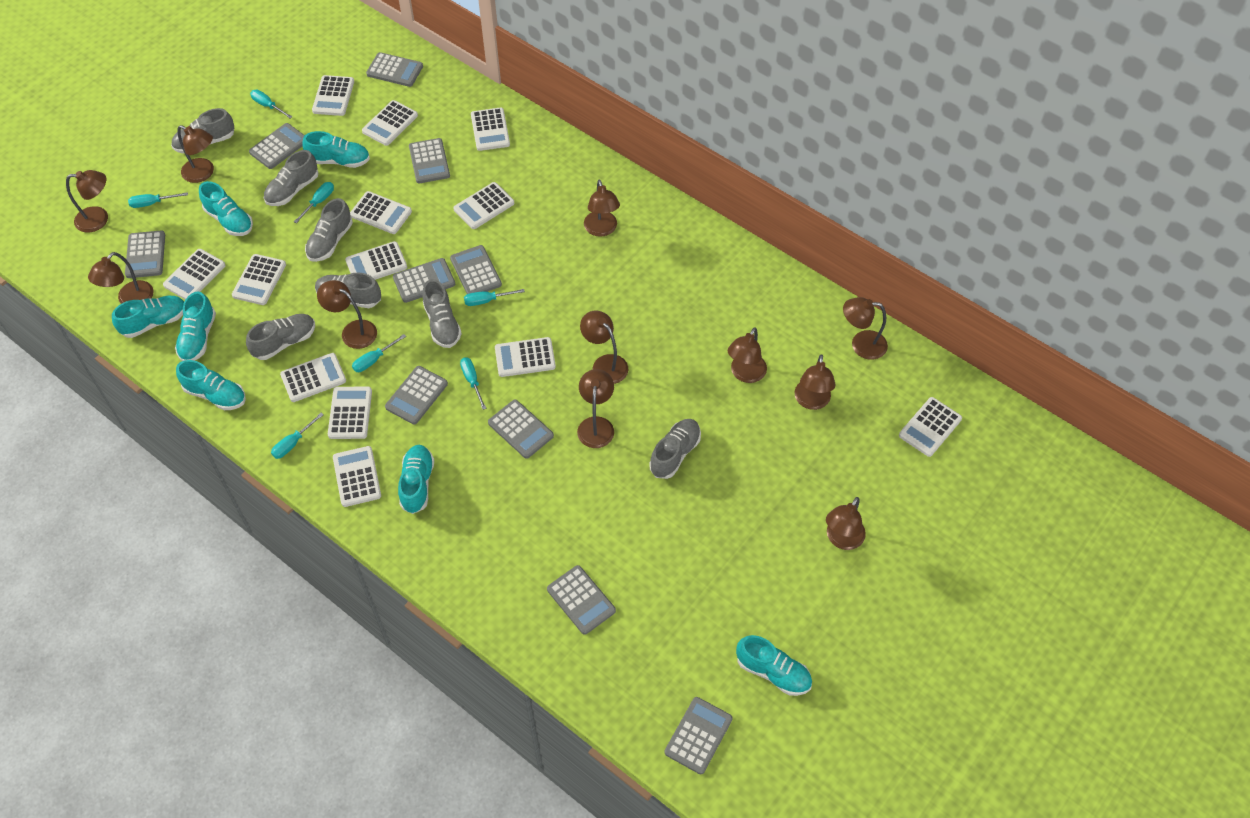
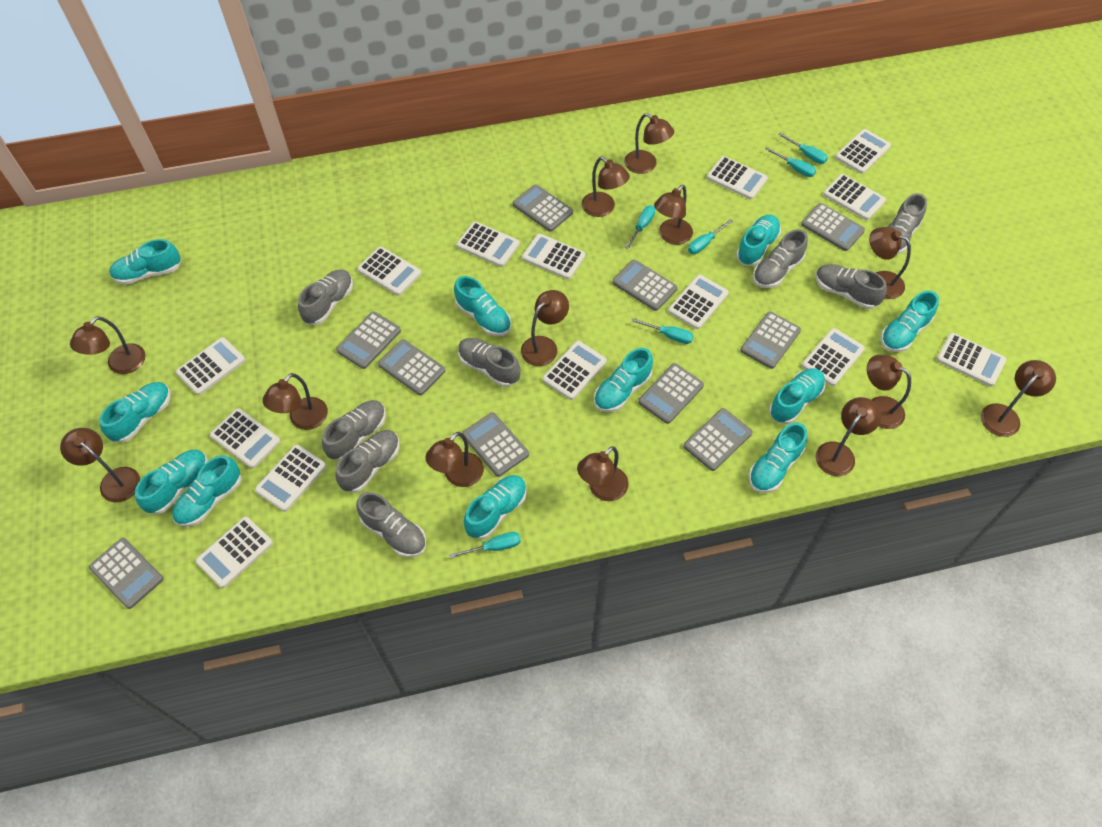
brown lamp: [66,170,108,232] [88,252,153,304] [178,125,214,183] [317,280,377,349] [577,369,614,448] [580,311,628,384] [584,180,620,237] [728,327,767,383] [795,354,836,410] [826,497,866,550] [843,297,888,360] = 11 -> [60,428,140,502] [70,316,145,374] [263,373,328,430] [425,432,484,487] [521,290,569,366] [577,446,629,501] [582,157,630,217] [624,113,674,174] [654,185,693,245] [815,397,881,476] [867,355,911,429] [869,227,911,299] [981,360,1056,437] = 13
grey shoe: [171,108,234,154] [246,314,315,360] [264,150,319,206] [305,198,353,262] [315,273,381,308] [422,279,462,348] [649,419,701,479] = 7 -> [298,269,353,325] [322,400,386,461] [335,430,400,493] [356,492,426,557] [458,338,520,387] [753,229,808,288] [815,264,887,309] [887,193,927,254] = 8
turquoise screwdriver: [128,192,188,208] [250,90,292,118] [271,413,324,459] [294,182,334,223] [352,334,406,372] [460,357,486,410] [464,289,525,306] = 7 -> [449,532,521,558] [625,205,655,249] [632,318,694,344] [688,219,733,254] [765,147,816,177] [778,133,828,164] = 6
turquoise shoe: [112,296,184,338] [175,291,216,361] [176,360,246,410] [199,181,253,236] [302,131,370,168] [398,445,434,514] [736,635,812,696] = 7 -> [99,382,171,443] [109,239,181,285] [135,450,208,514] [172,455,242,526] [454,276,511,336] [464,475,527,539] [594,348,653,412] [736,215,781,266] [749,423,807,493] [769,368,826,424] [880,291,939,352] = 11
white calculator: [163,249,226,300] [232,254,286,305] [280,353,346,402] [312,75,354,116] [328,387,372,439] [333,446,381,507] [345,241,407,280] [350,191,412,234] [362,100,418,146] [453,182,515,229] [471,108,510,151] [495,337,556,377] [899,397,962,457] = 13 -> [176,337,245,395] [195,517,273,588] [210,408,281,469] [255,445,326,512] [357,247,421,296] [457,222,520,267] [522,233,585,279] [543,341,607,400] [668,275,729,329] [707,156,768,200] [802,328,865,386] [823,174,886,220] [835,129,891,174] [937,333,1007,387] = 14

